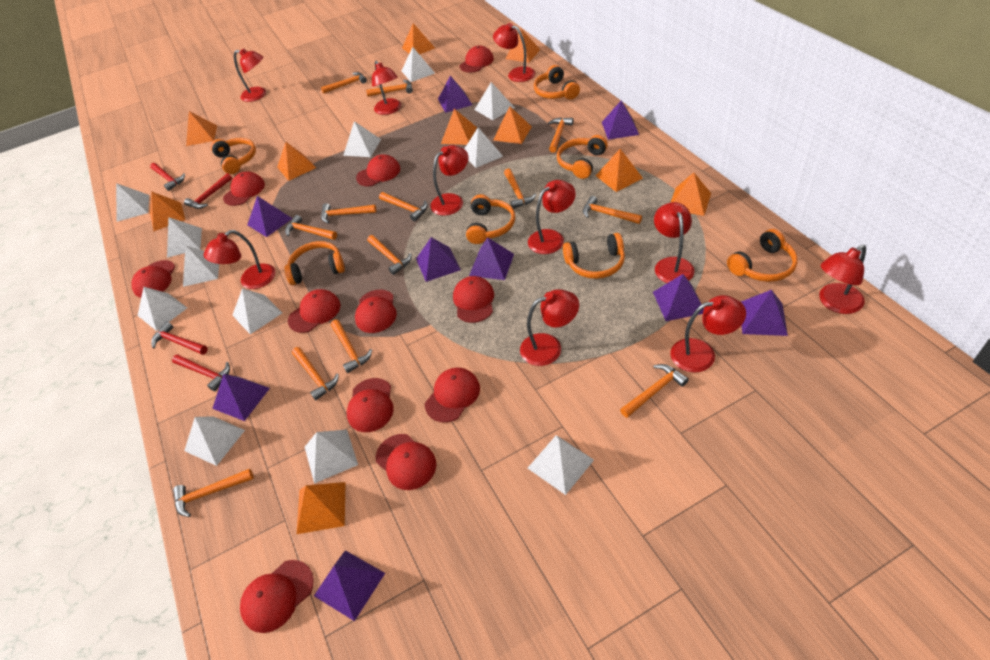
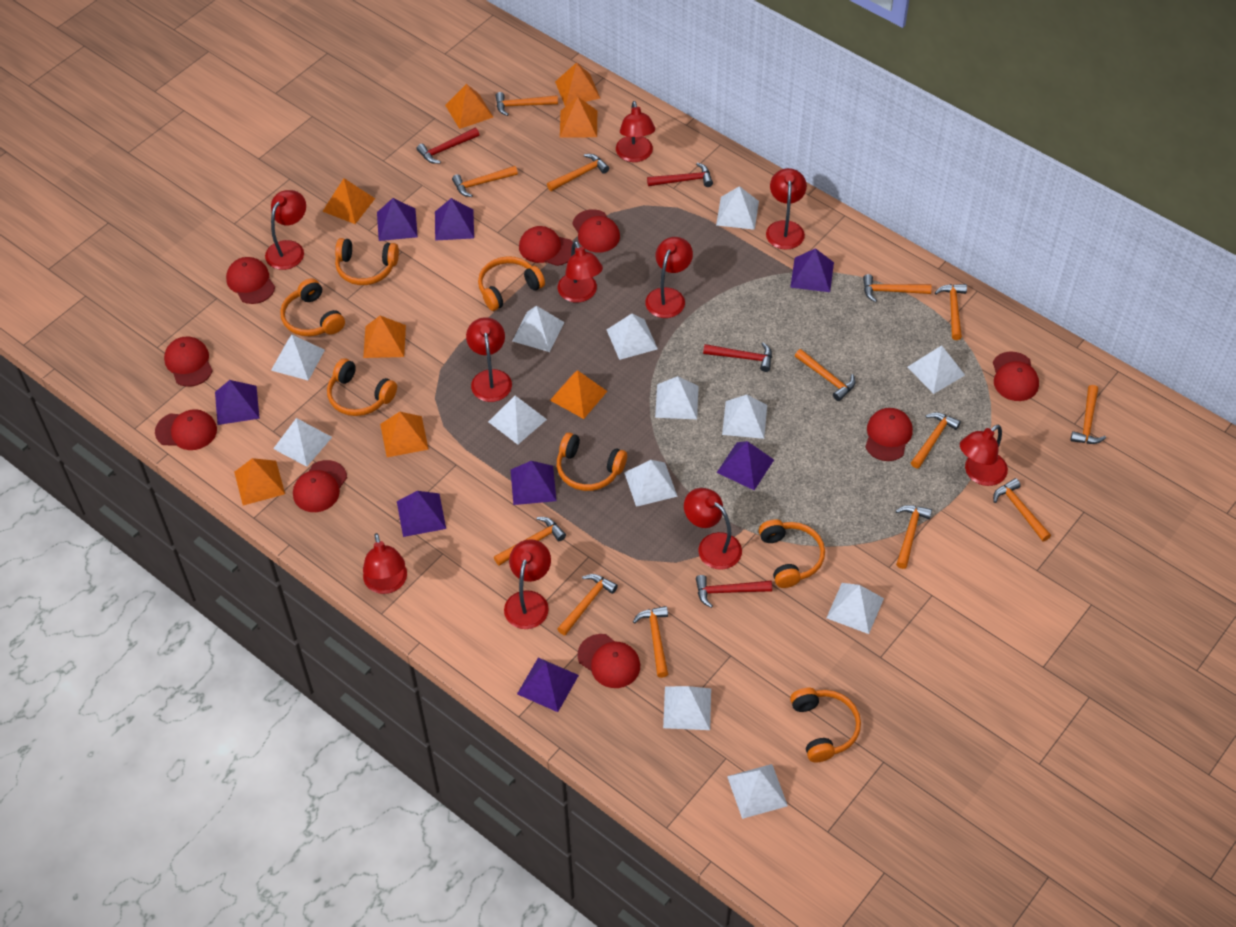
orange pyramid: [150,191,185,231] [186,111,217,146] [277,142,316,181] [297,482,346,534] [402,23,435,55] [441,109,477,145] [493,106,532,144] [505,28,541,63] [596,149,643,192] [670,172,711,216] = 10 -> [234,458,285,506] [322,178,375,224] [363,316,406,358] [380,412,429,457] [445,84,493,129] [550,370,607,419] [555,63,600,106] [560,97,597,138] = 8
purple pyramid: [212,374,270,421] [247,196,293,237] [314,550,385,621] [416,237,461,282] [438,76,472,113] [469,237,514,280] [602,100,639,140] [653,274,704,321] [741,290,788,336] = 9 -> [215,380,260,425] [377,198,418,241] [397,491,446,537] [435,198,474,241] [511,461,557,505] [517,658,579,712] [717,441,774,490] [790,248,834,292] = 8
red cap: [131,260,175,298] [223,172,265,206] [240,560,314,633] [288,289,340,333] [347,378,394,432] [355,290,397,333] [356,154,400,186] [376,434,436,490] [425,367,480,423] [453,276,494,323] [460,46,494,72] = 11 -> [155,409,217,450] [164,337,213,387] [226,257,275,304] [293,460,347,512] [519,226,573,266] [572,209,620,253] [578,634,640,688] [865,408,913,461] [993,351,1039,401] = 9
white pyramid: [116,183,149,222] [137,287,187,331] [167,217,202,258] [183,245,219,287] [184,416,245,466] [232,288,282,334] [305,429,358,484] [343,121,381,157] [402,47,435,82] [464,128,503,168] [475,82,515,120] [528,435,594,495] = 12 -> [271,335,325,381] [273,418,332,467] [488,396,547,445] [512,306,565,352] [607,314,658,360] [624,460,678,507] [655,376,699,419] [663,686,711,730] [716,186,759,230] [722,395,767,439] [727,764,788,819] [827,583,884,634] [907,345,965,394] = 13

